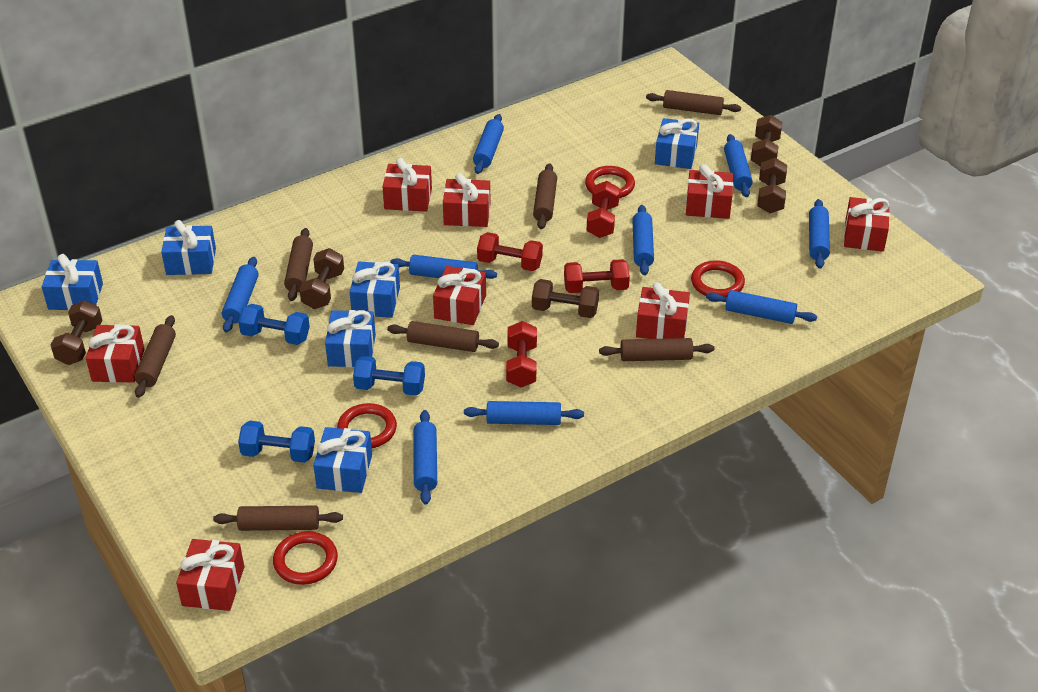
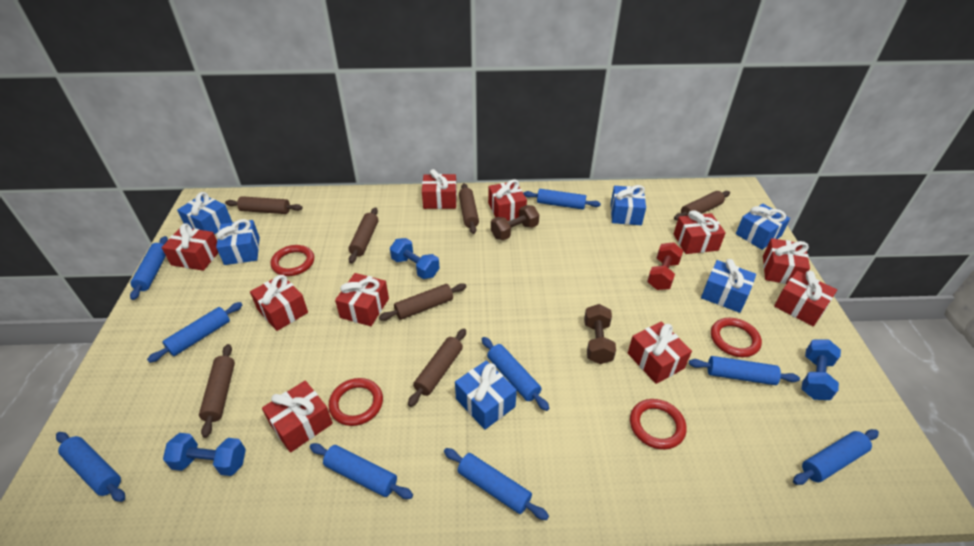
brown dumbbell: [51,300,103,365] [299,248,344,309] [532,279,599,318] [751,115,783,167] [757,158,787,213] = 5 -> [491,205,539,240] [584,304,616,364] = 2
red dumbbell: [477,232,543,271] [506,321,537,387] [564,259,630,293] [587,181,620,238] = 4 -> [647,242,684,290] = 1
red gift: [86,324,145,383] [176,539,244,611] [383,158,432,212] [433,266,486,325] [443,173,491,227] [636,282,690,339] [686,164,733,219] [844,197,890,252] = 8 -> [162,223,218,271] [250,274,308,331] [262,381,333,453] [335,273,389,326] [422,169,457,209] [488,179,527,221] [628,322,692,384] [674,210,726,254] [763,238,810,284] [774,271,837,326] = 10

